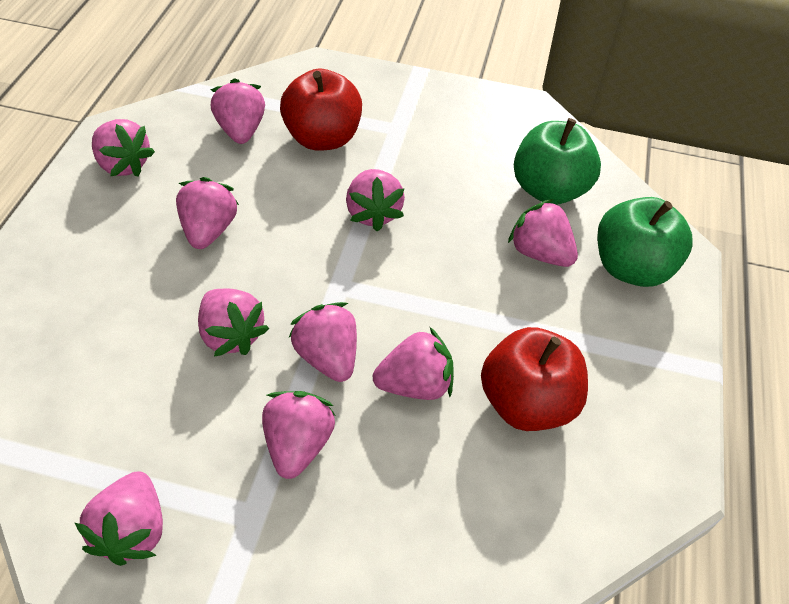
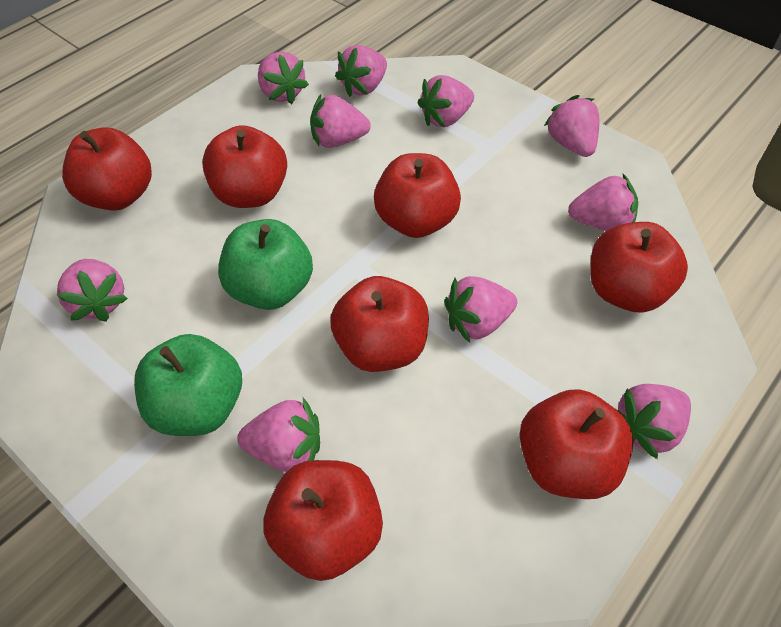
red apple: [280,68,362,151] [481,327,588,431] = 2 -> [62,127,152,211] [202,125,287,208] [264,460,383,581] [330,276,429,372] [374,153,461,238] [519,389,634,499] [590,222,688,312] = 7

